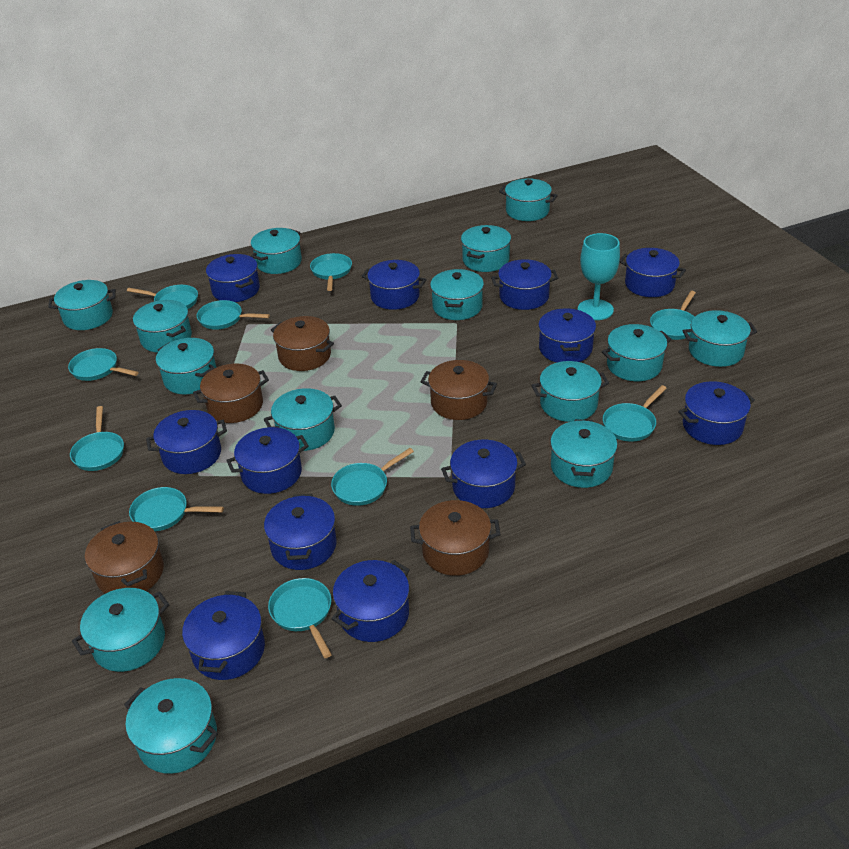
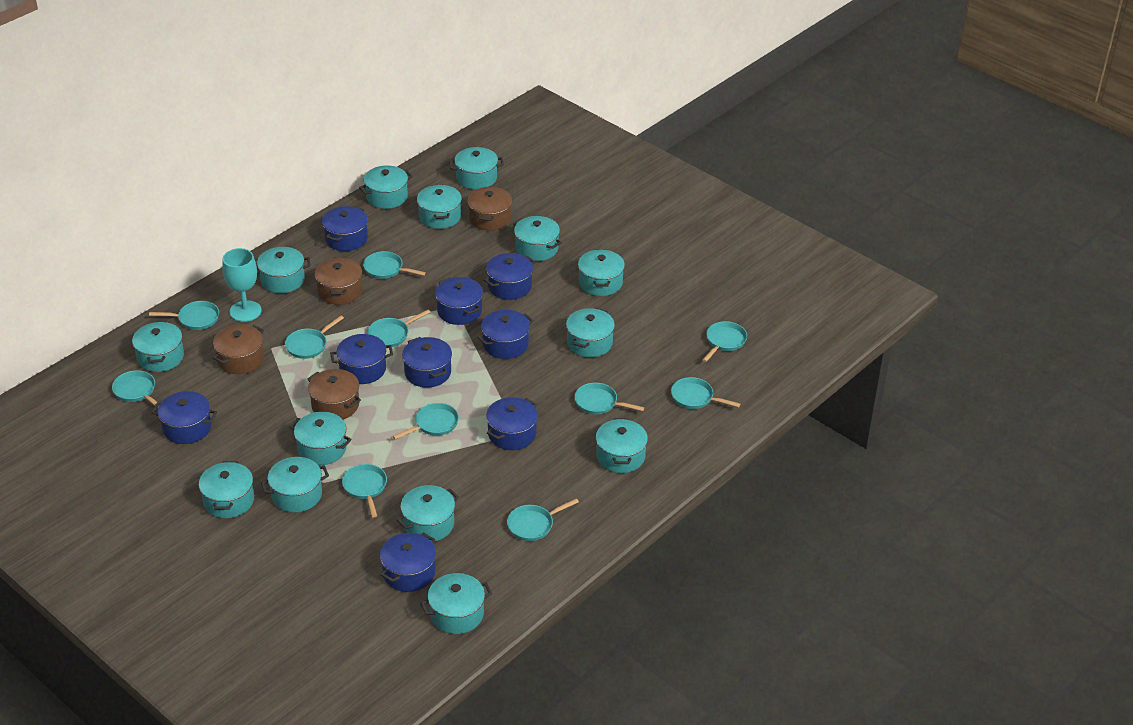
blue pot: [146,410,227,474] [182,591,265,680] [206,254,260,302] [226,427,309,494] [264,494,337,570] [332,560,410,642] [362,260,427,310] [441,440,526,508] [491,259,558,310] [538,308,596,363] [620,248,686,297] [678,381,755,445] = 12 -> [152,391,217,444] [322,206,368,251] [330,334,393,384] [380,533,436,592] [402,337,452,388] [435,277,483,325] [477,310,534,359] [484,253,535,300] [486,397,538,450] = 9
brown pot: [85,521,164,594] [193,364,269,423] [271,316,334,371] [410,500,501,576] [421,360,497,420] = 5 -> [213,324,264,374] [307,369,361,419] [315,257,362,305] [467,186,512,231] = 4
turquoise pan: [68,348,139,381] [70,406,124,471] [127,285,198,309] [129,487,224,531] [197,300,270,330] [268,578,332,658] [310,253,352,291] [331,448,414,506] [603,385,666,442] [650,291,696,340] = 10 -> [112,370,159,408] [149,301,219,330] [285,315,344,359] [342,464,387,517] [363,251,426,279] [367,309,430,347] [393,403,459,440] [507,498,579,541] [575,383,644,414] [671,377,740,409] [702,321,747,362] = 11

